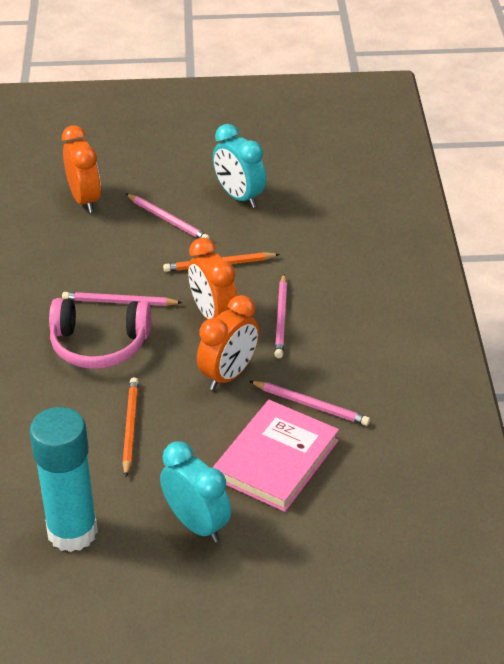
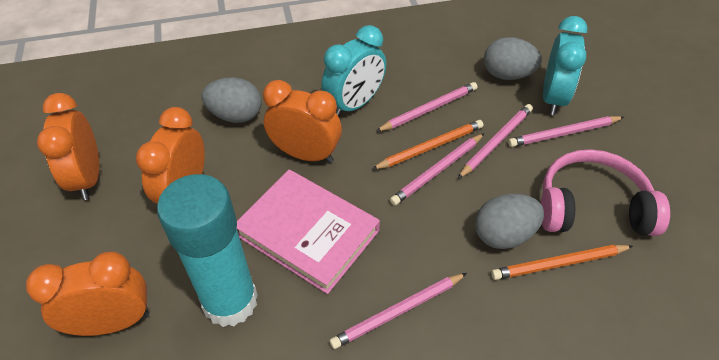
grey egg: none = 0 -> [202,78,262,123] [475,194,544,249] [484,37,542,80] = 3
orange clock: [62,125,101,213] [188,238,237,320] [197,295,259,390] = 3 -> [26,252,149,336] [37,93,99,200] [136,107,205,204] [263,80,342,163] = 4
pink pencil: [62,292,183,306] [126,194,210,239] [250,381,370,426] [275,274,287,358] = 4 -> [329,273,467,349] [376,82,478,132] [390,133,484,206] [458,104,533,179] [508,116,624,147] = 5

